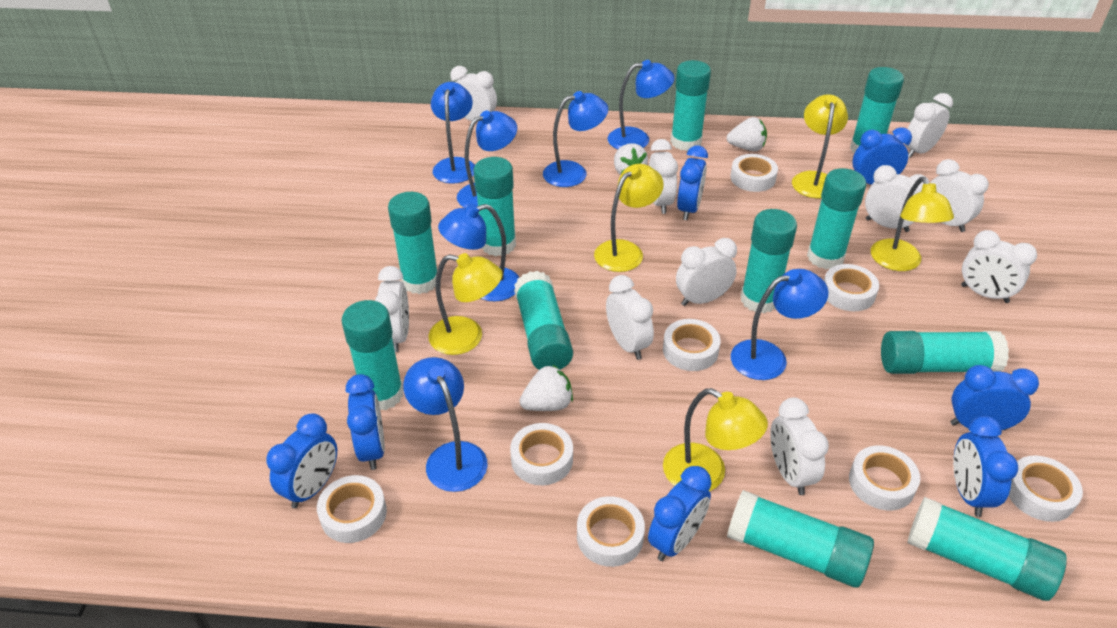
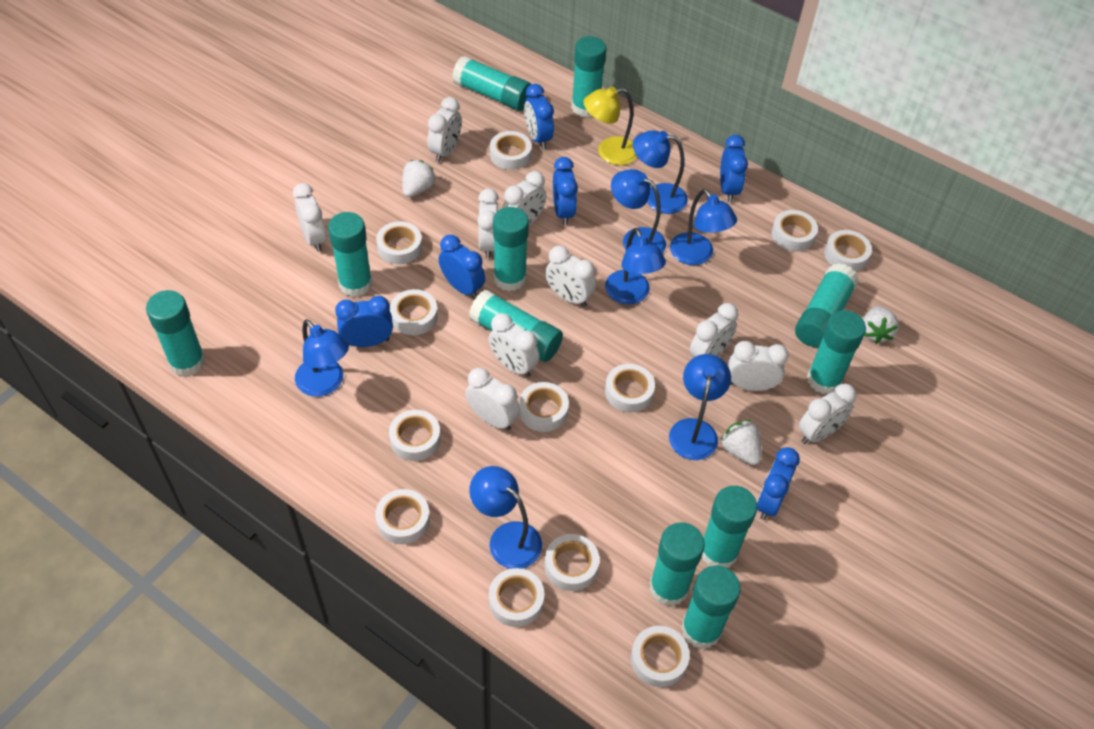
blue clock: [266,413,337,508] [346,374,385,470] [648,466,712,561] [677,145,708,220] [852,127,912,185] [950,365,1039,430] [953,416,1018,517] = 7 -> [335,296,393,347] [439,235,485,299] [524,84,554,149] [553,157,578,225] [720,135,748,202] [757,447,800,520] = 6
white tape: [317,475,387,543] [510,423,573,485] [577,496,645,567] [663,319,720,371] [730,154,778,192] [824,264,879,311] [849,446,920,510] [1008,455,1083,522] = 8 -> [375,489,430,544] [376,221,422,264] [389,410,441,461] [390,289,438,335] [489,568,545,627] [490,131,532,170] [519,382,569,432] [544,534,600,591] [605,364,655,413] [631,626,690,687] [771,210,818,251] [824,230,872,271] = 12
yellow lamp: [428,253,502,355] [594,164,664,272] [663,388,768,491] [792,94,848,198] [871,177,954,271] = 5 -> [583,87,637,165] = 1

